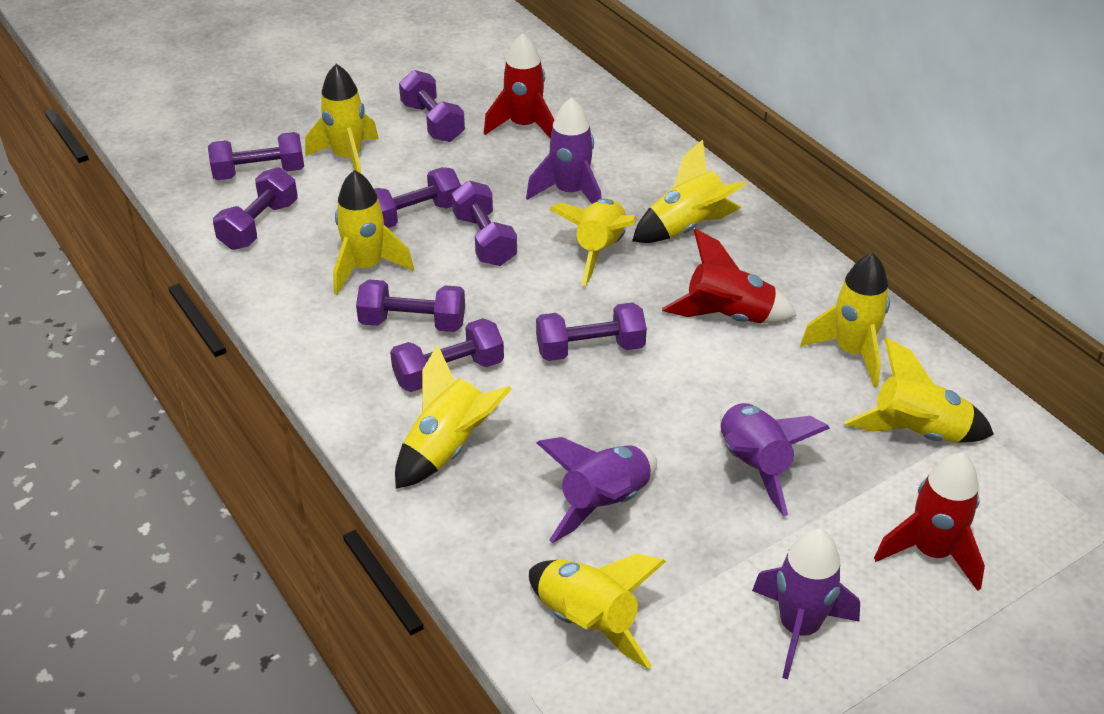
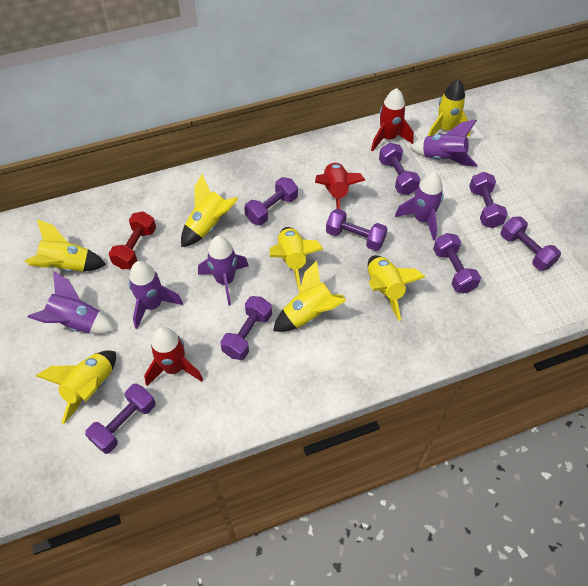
purple rocket: [526,97,602,204] [537,437,657,543] [720,403,830,516] [752,529,860,679] = 4 -> [27,271,115,334] [129,261,183,329] [198,235,249,306] [395,172,443,241] [410,120,477,167] = 5
red dumbbell: none = 0 -> [109,211,156,269] = 1
yellow rocket: [305,64,379,174] [333,170,414,295] [395,344,512,489] [529,554,666,669] [549,198,637,286] [632,139,747,243] [800,253,890,387] [845,337,994,443] = 8 -> [25,219,106,272] [36,350,116,424] [181,174,239,247] [270,227,323,290] [273,260,347,332] [368,255,425,321] [428,79,470,137] = 7

